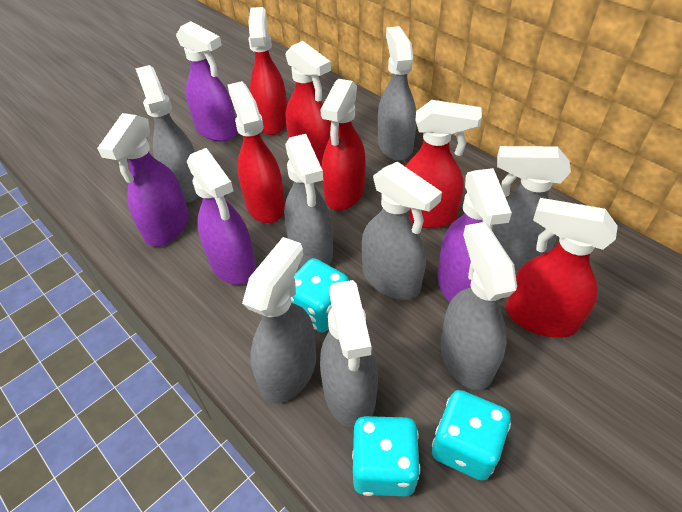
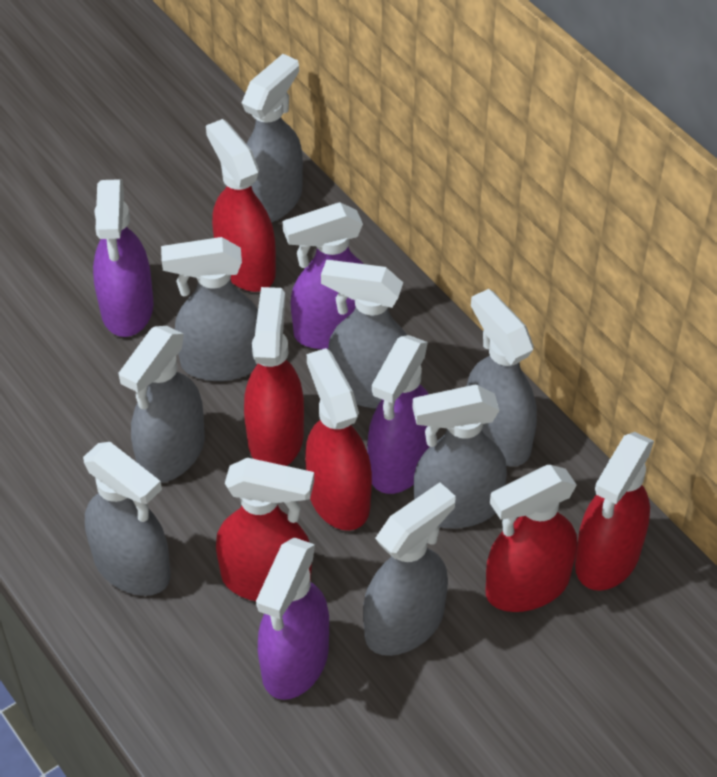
turquoise dice: [291,258,349,332] [352,416,420,496] [432,390,511,481] = 3 -> none = 0

